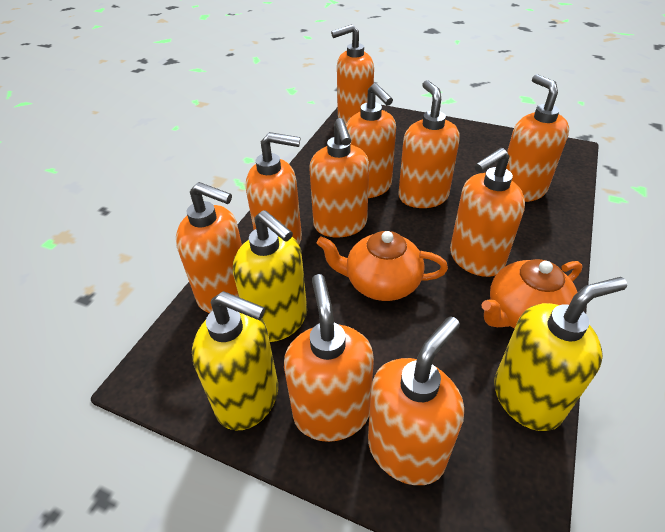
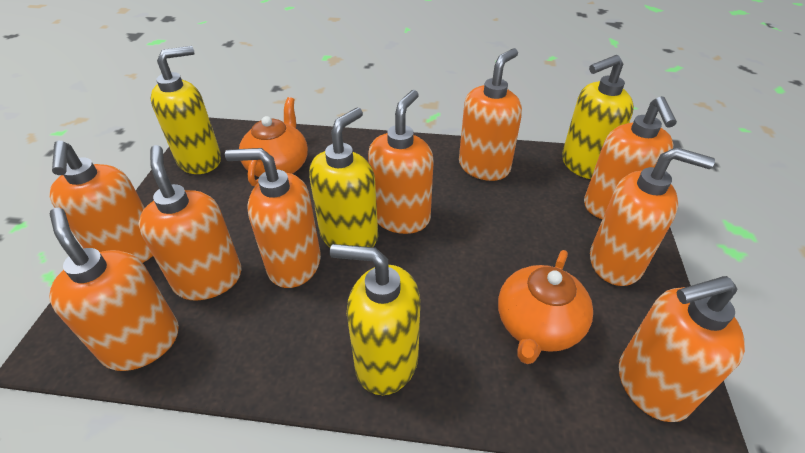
orange soap dispenser: [176,182,242,313] [246,132,302,245] [284,274,374,442] [309,118,369,238] [331,24,374,125] [346,83,396,198] [368,316,464,485] [398,80,460,208] [450,148,525,277] [506,74,569,202] = 10 -> [49,141,153,263] [49,207,179,371] [138,145,241,301] [225,148,321,288] [368,90,434,234] [459,48,522,181] [584,96,677,219] [590,147,715,286] [619,276,745,422] = 9
yellow soap dispenser: [192,291,278,430] [233,210,307,342] [494,277,627,431] = 3 -> [151,46,221,174] [309,108,378,247] [330,244,420,395] [562,55,634,179] = 4

